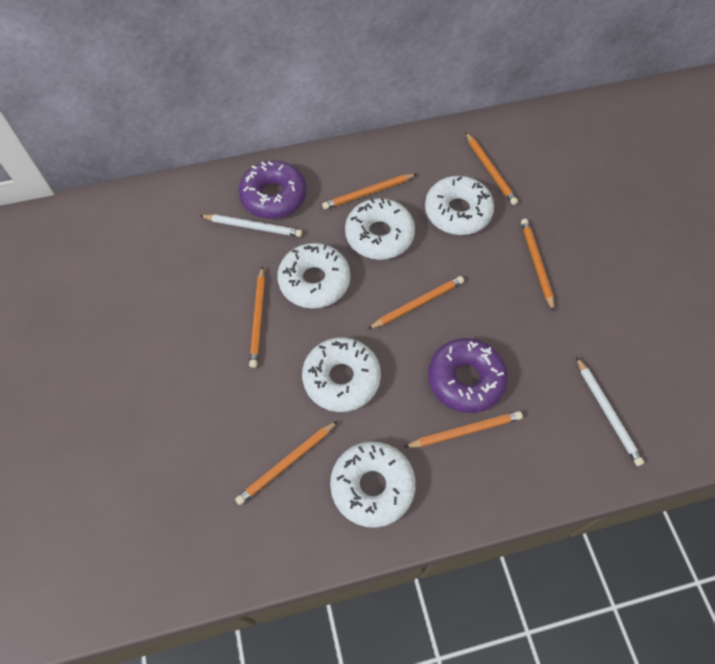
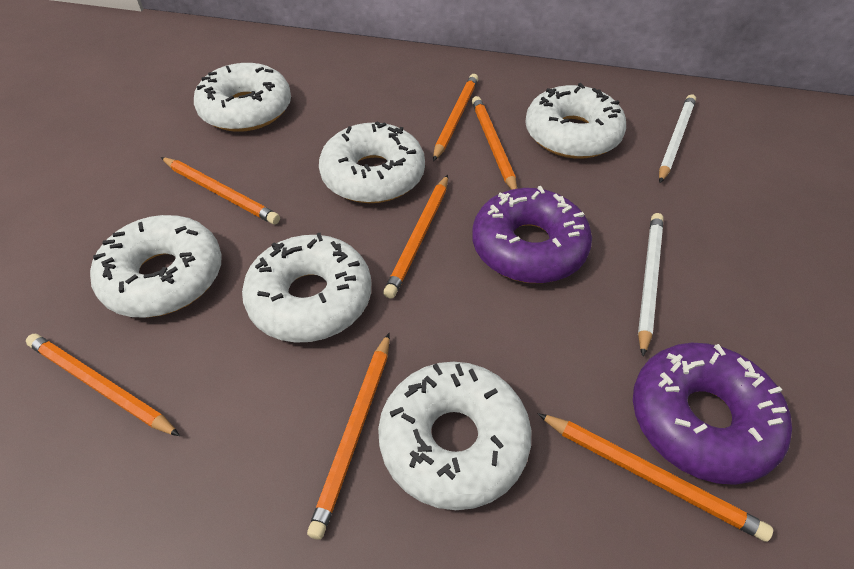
white donut: [277,243,350,309] [302,337,381,412] [330,441,416,528] [345,198,415,260] [425,176,494,235] = 5 -> [90,215,222,318] [194,63,291,132] [242,233,371,343] [319,121,425,203] [378,362,531,510] [525,83,626,159] = 6

